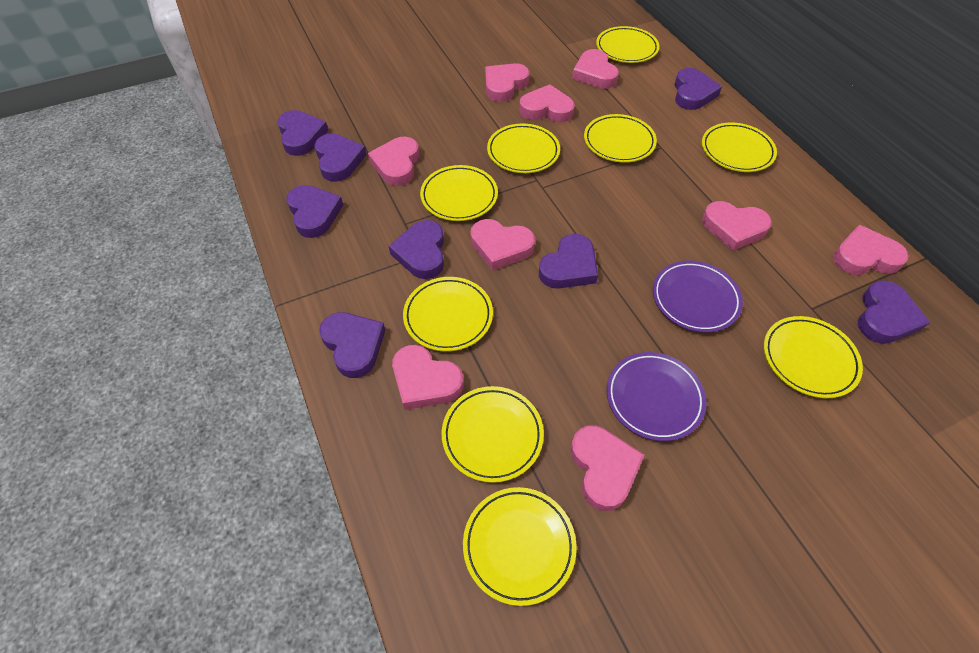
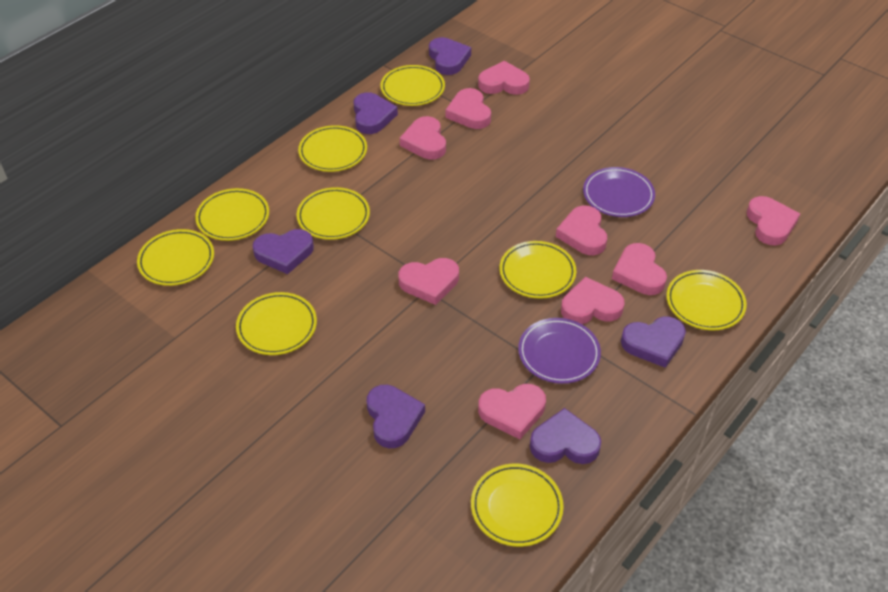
purple heart: [277,110,328,156] [286,185,343,238] [314,133,366,182] [319,312,385,378] [389,220,444,279] [539,234,598,289] [674,68,722,110] [858,280,930,344] = 8 -> [253,229,314,274] [353,92,398,134] [367,385,425,448] [429,37,471,75] [530,408,601,464] [621,317,686,368] = 6

